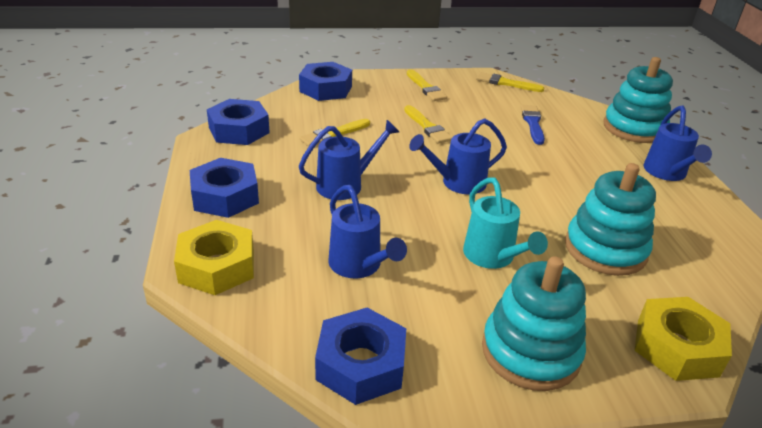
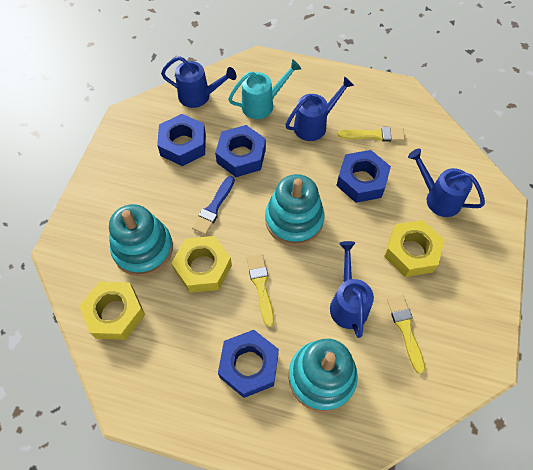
yellow brush: [299,119,370,147] [404,105,452,144] [407,69,447,101] [476,72,544,92] = 4 -> [247,254,274,327] [338,127,405,142] [387,295,425,374] = 3
yellow nut: [174,220,254,295] [635,297,732,381] = 2 -> [79,282,145,340] [171,236,232,293] [384,220,444,277] = 3

